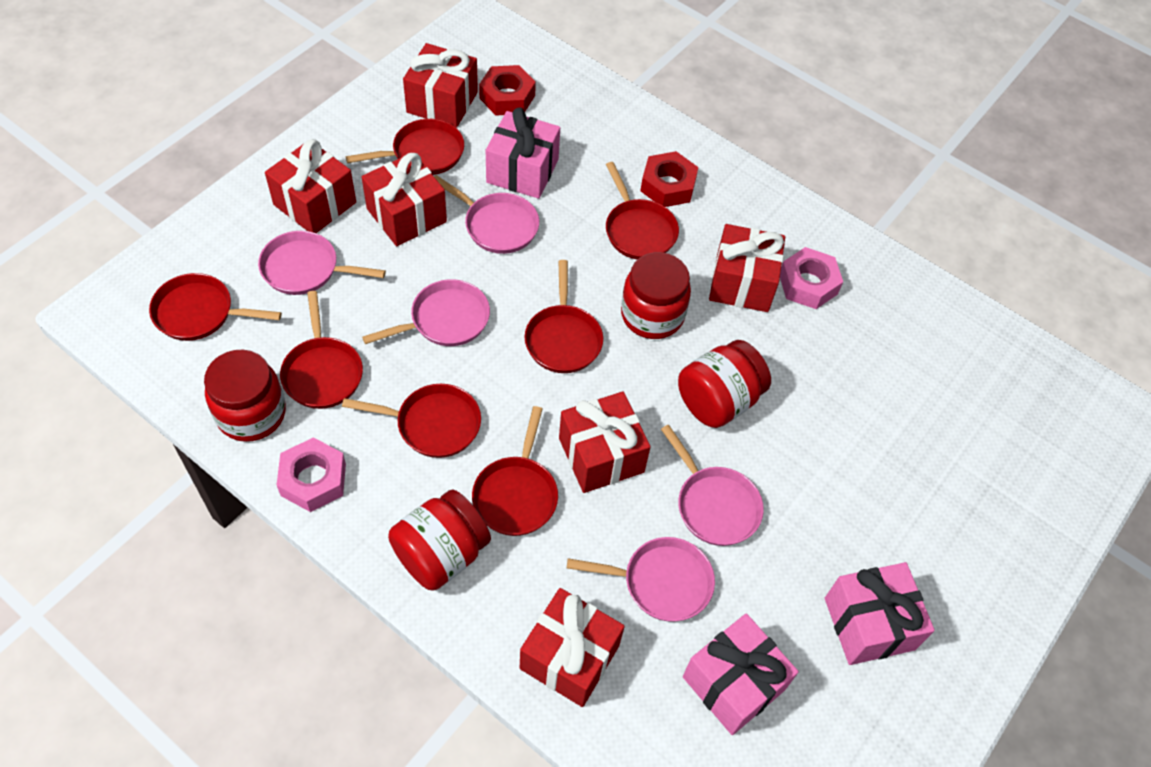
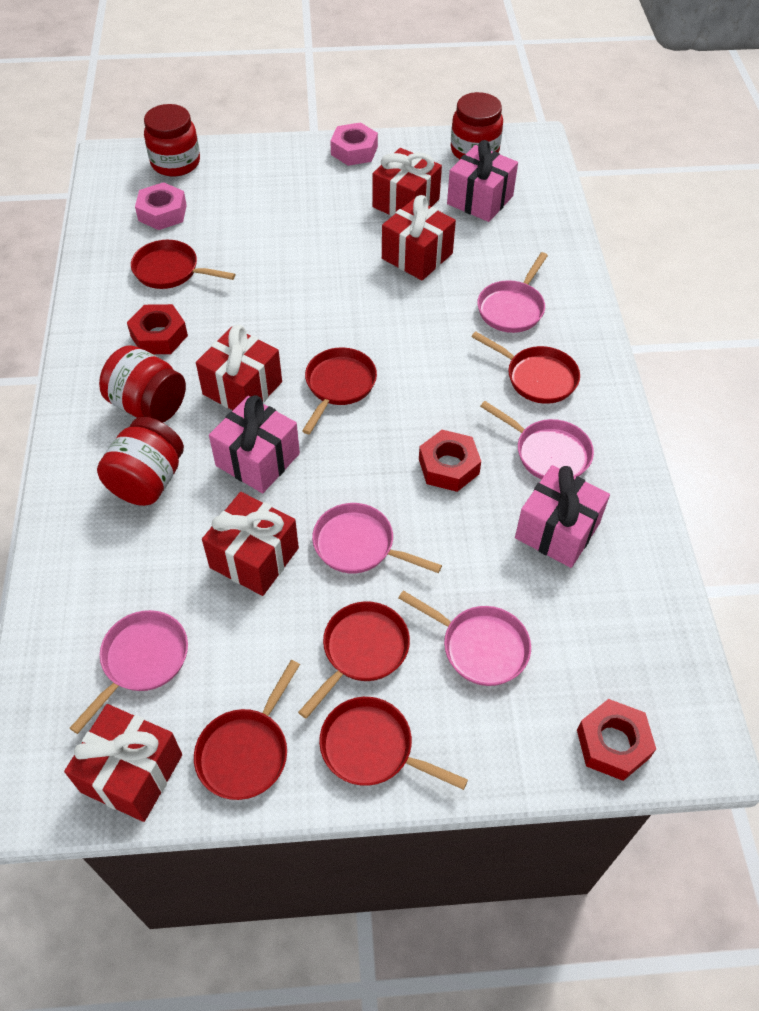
red gift: [265,139,356,233] [362,152,447,246] [403,43,478,128] [520,588,625,707] [559,391,651,493] [709,224,785,312] = 6 -> [64,704,182,822] [196,325,282,410] [202,492,299,596] [372,148,442,216] [382,195,456,280] = 5
red nut: [479,65,536,116] [641,151,698,207] = 2 -> [127,304,188,354] [419,430,481,492] [577,699,656,781] = 3
red pan: [149,273,282,341] [280,291,363,409] [342,384,481,458] [346,119,464,175] [472,406,558,536] [525,260,603,373] [606,162,679,260] = 7 -> [131,240,236,289] [194,660,300,800] [298,601,410,719] [302,347,377,434] [319,697,468,790] [471,331,580,404] = 6

